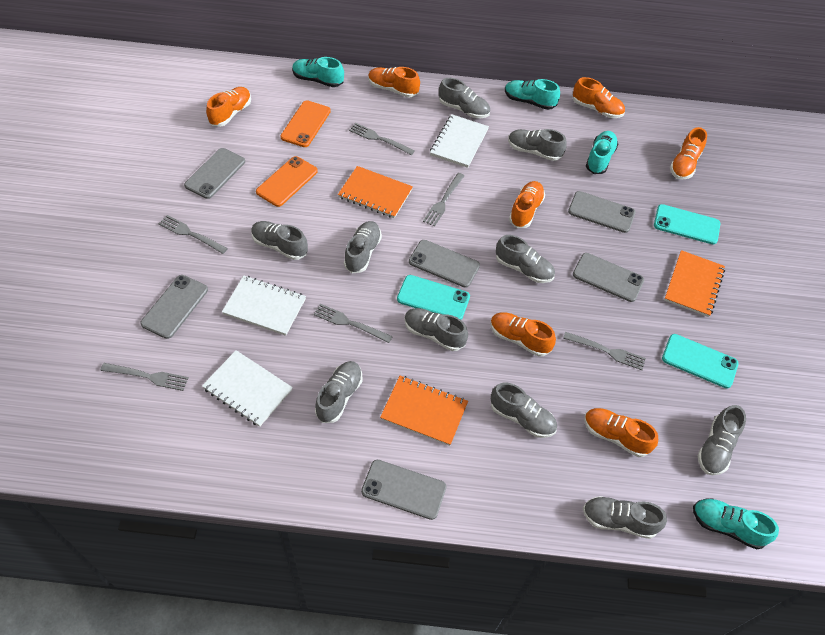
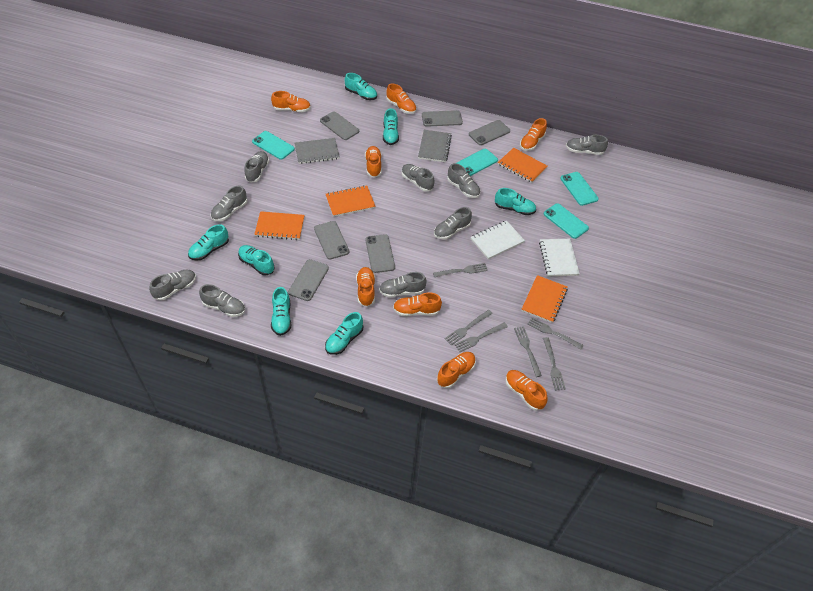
grey notebook: none = 0 -> [295,138,340,164] [418,130,452,162] = 2
grey shoe: [251,221,308,260] [315,361,362,423] [344,221,382,273] [404,308,468,351] [439,78,490,119] [491,383,557,438] [496,235,555,283] [508,129,567,161] [583,496,667,539] [697,405,746,475] = 10 -> [149,270,196,301] [199,284,245,317] [211,186,247,221] [245,151,269,183] [379,272,427,298] [401,164,434,192] [434,207,472,239] [447,163,480,198] [566,135,608,155] = 9
orange notebook: [338,166,413,218] [380,376,468,446] [664,250,725,317] = 3 -> [254,211,305,240] [326,185,376,217] [498,148,548,183] [521,275,568,323] = 4
orange phone: [256,156,318,207] [280,100,331,147] = 2 -> none = 0
orange shoe: [206,87,251,127] [368,67,420,98] [490,312,556,357] [509,181,545,228] [573,77,625,118] [584,408,658,457] [670,127,707,180] = 7 -> [271,91,311,112] [356,267,375,307] [365,146,382,178] [386,83,416,114] [393,292,442,316] [437,352,476,388] [505,370,548,411] [520,118,547,151] = 8
turquoise phone: [397,275,470,320] [654,204,721,245] [662,334,739,388] = 3 -> [252,131,295,160] [456,149,498,176] [544,203,589,239] [560,172,599,206] = 4
turquoise shoe: [292,57,344,87] [505,79,560,110] [586,131,618,174] [693,499,779,549] = 4 -> [188,224,229,261] [238,245,275,276] [271,287,291,336] [325,312,363,355] [345,73,377,100] [383,108,399,145] [495,188,536,215] = 7
white notebook: [202,350,293,427] [222,275,306,336] [430,114,489,168] = 3 -> [471,221,525,259] [539,239,580,276] = 2

